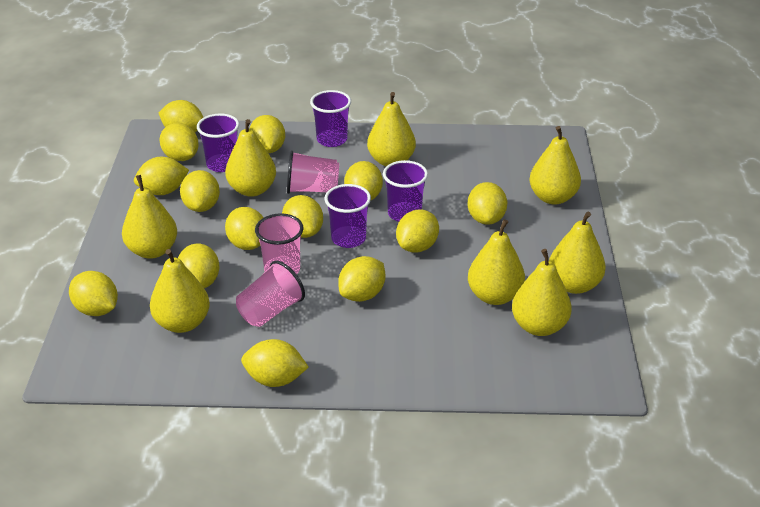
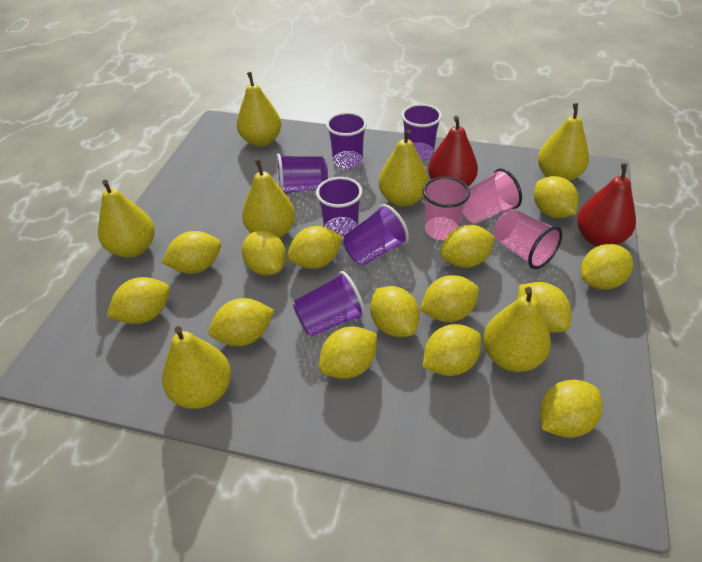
purple cup: [197,114,239,172] [310,90,351,147] [324,184,371,248] [383,160,428,222] = 4 -> [276,153,328,194] [293,271,366,336] [316,177,363,240] [326,112,367,169] [343,204,409,265] [401,104,442,160] = 6
red pear: none = 0 -> [428,116,478,187] [577,163,636,246] = 2
yellow pear: [122,175,177,259] [150,249,210,333] [225,119,276,197] [367,92,416,166] [468,219,525,305] [512,249,572,336] [529,126,581,205] [549,212,606,294] = 8 -> [98,180,155,258] [162,326,231,409] [237,72,281,147] [242,159,295,238] [379,129,429,207] [483,287,551,372] [538,103,589,181] = 7

